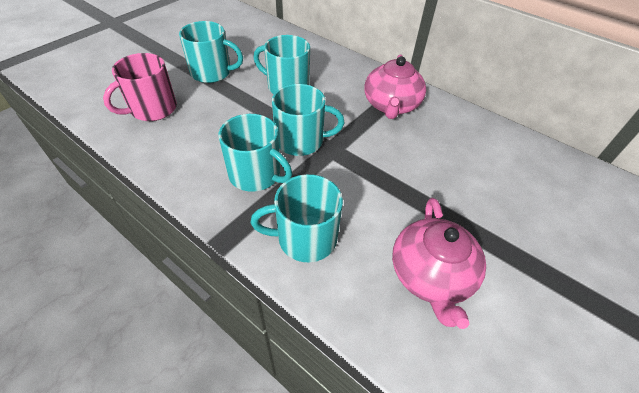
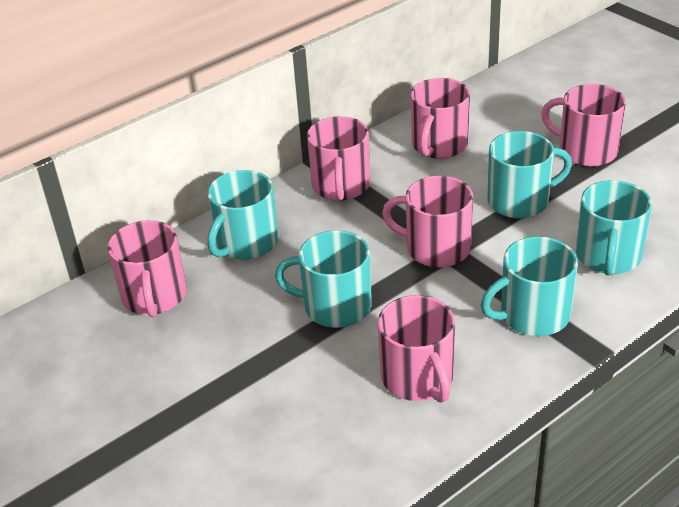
pink mug: [103,53,177,121] = 1 -> [107,220,186,317] [307,116,370,201] [378,295,455,403] [382,176,473,268] [411,78,470,159] [541,84,626,167] = 6
pink teapot: [365,55,426,119] [392,198,486,329] = 2 -> none = 0

